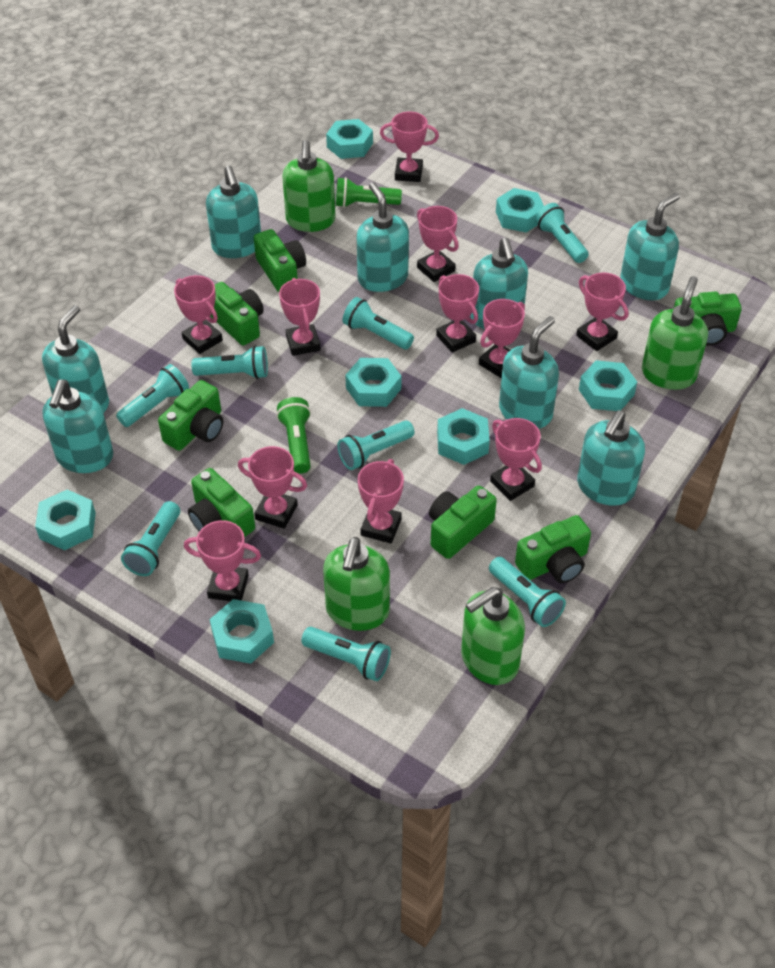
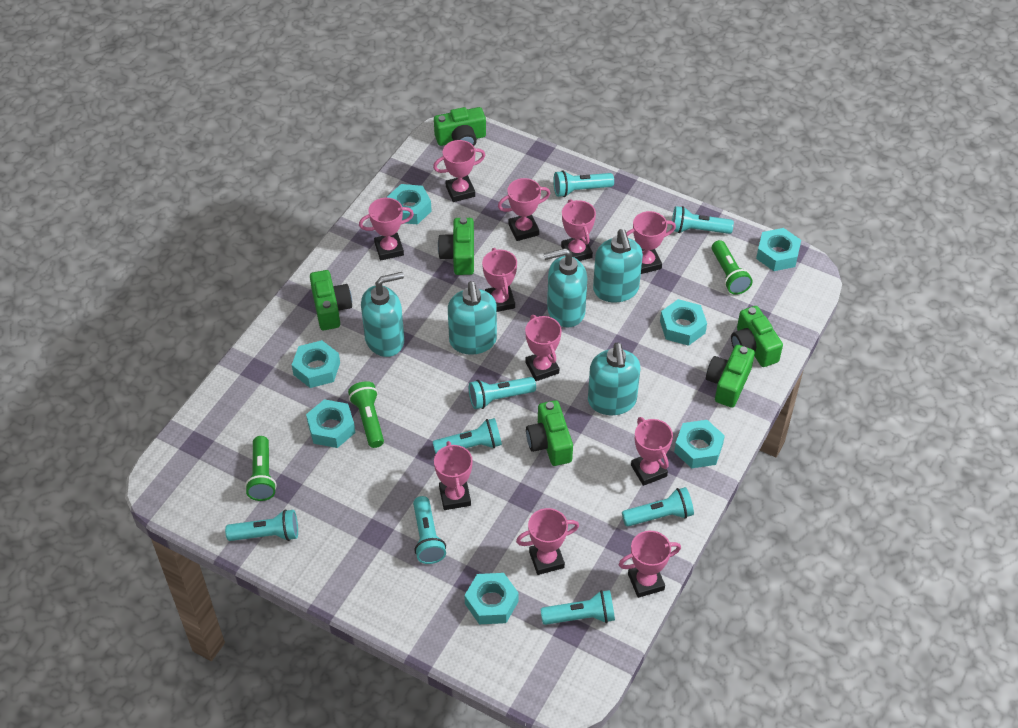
green camera: [158,380,223,451] [188,468,255,537] [211,282,264,346] [254,229,306,292] [429,485,497,559] [515,515,591,583] [674,291,742,345] = 7 -> [310,270,352,330] [434,107,486,146] [438,217,474,275] [526,400,573,466] [706,345,755,408] [731,306,783,367] = 6
green flashlight: [276,397,311,474] [336,177,402,208] = 2 -> [245,436,277,501] [348,381,384,448] [712,240,753,295] = 3
green soap dispenser: [282,140,336,232] [323,537,390,631] [461,587,525,685] [642,276,708,390] = 4 -> none = 0
turquoise soap dispenser: [42,305,109,413] [42,380,113,473] [206,166,261,258] [357,182,409,292] [471,238,528,329] [499,316,559,429] [577,410,645,506] [620,193,680,300] = 8 -> [361,272,404,357] [448,281,497,355] [544,248,587,327] [588,342,640,415] [593,229,643,303] = 5

